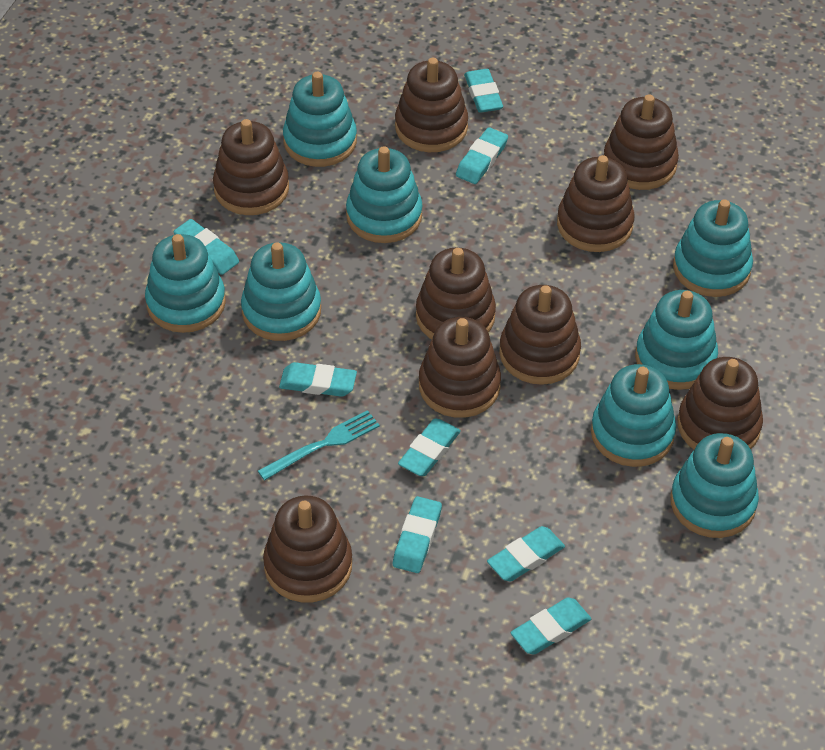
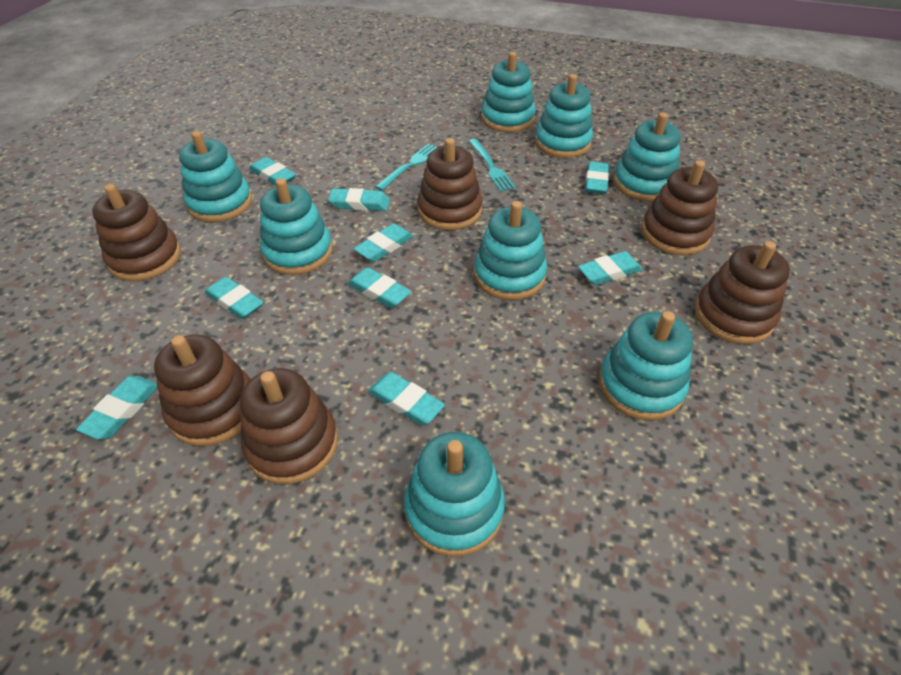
brown stacking toy: [213,119,289,215] [263,495,352,602] [395,58,468,152] [416,248,496,339] [419,317,501,418] [499,285,581,385] [557,155,635,252] [604,94,679,190] [677,357,763,449] = 9 -> [92,184,181,281] [154,335,251,446] [240,368,338,484] [418,138,483,230] [641,160,718,255] [695,241,790,344] = 6
turquoise eraser: [174,219,239,275] [279,362,357,397] [393,496,442,573] [398,418,461,476] [456,127,508,184] [464,69,503,113] [487,526,565,582] [511,597,591,655] = 8 -> [76,376,157,439] [205,277,264,319] [249,157,296,186] [328,188,390,211] [347,267,412,308] [354,223,414,262] [368,372,445,425] [578,251,643,285] [585,161,609,194] = 9
turquoise fork: [258,410,380,480] = 1 -> [375,144,438,191] [469,139,516,192] = 2

